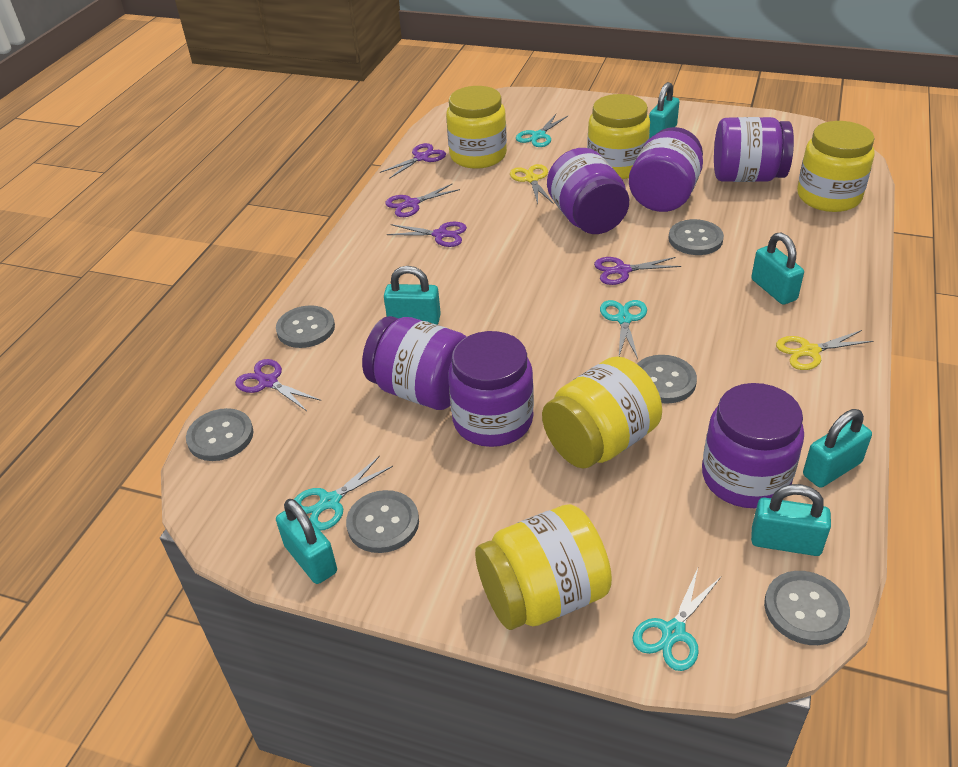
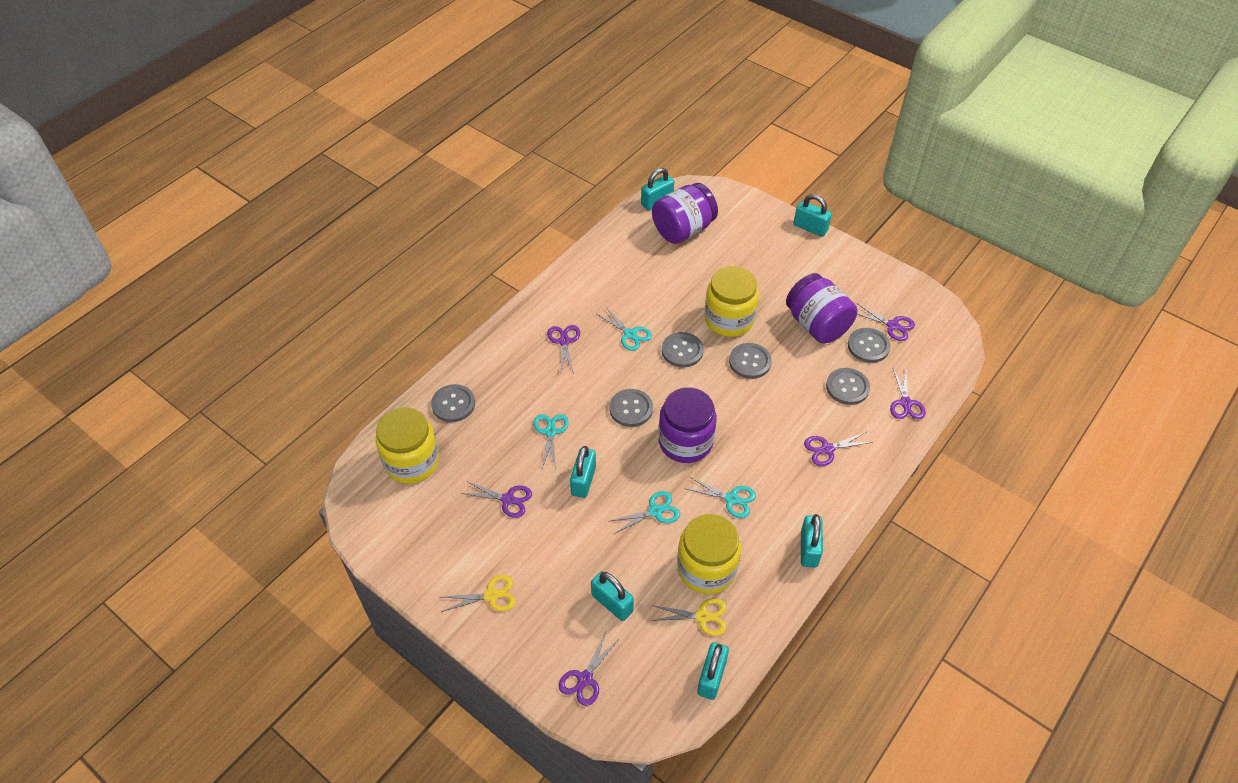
purple jar: [362,316,467,410] [448,331,534,447] [547,148,629,234] [629,127,703,212] [702,383,804,508] [714,117,794,182] = 6 -> [652,183,718,244] [659,387,717,463] [786,273,857,343] = 3
purple scissors: [235,359,321,411] [380,143,446,179] [385,184,460,217] [387,222,467,247] [594,257,681,285] = 5 -> [461,481,532,518] [547,325,580,375] [559,632,620,706] [804,432,873,466] [857,304,915,341] [890,369,926,419] = 6
yellow jar: [446,86,507,169] [475,504,612,630] [542,356,662,469] [587,94,650,179] [797,121,875,212] = 5 -> [376,407,439,484] [677,514,741,594] [704,266,759,337] = 3

